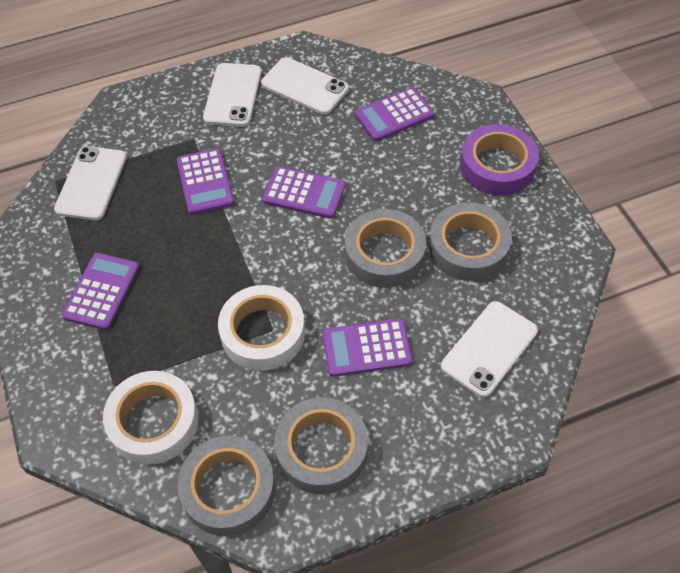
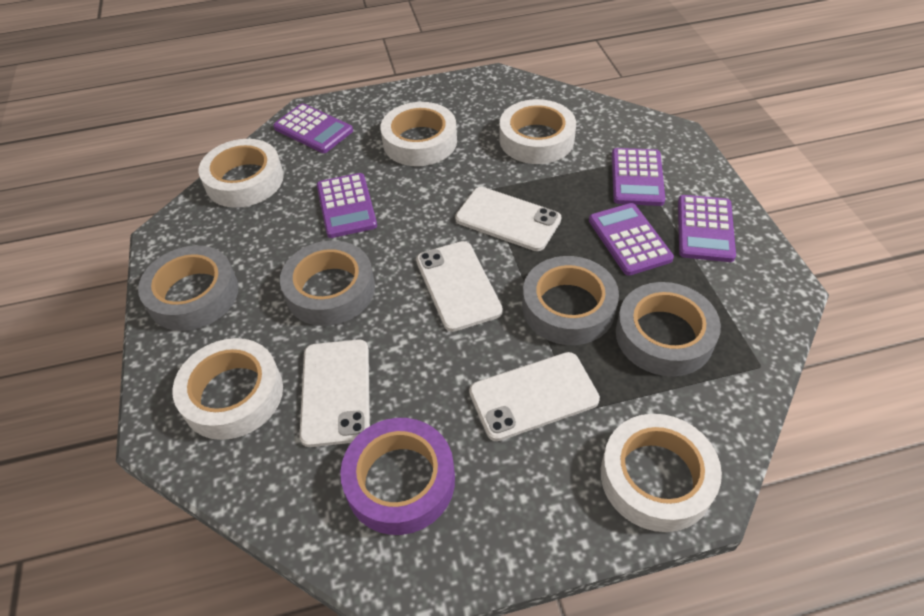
white tape: [103,371,199,464] [218,285,305,371] = 2 -> [172,338,283,440] [199,139,284,208] [380,102,457,166] [499,99,576,164] [601,414,722,532] = 5

